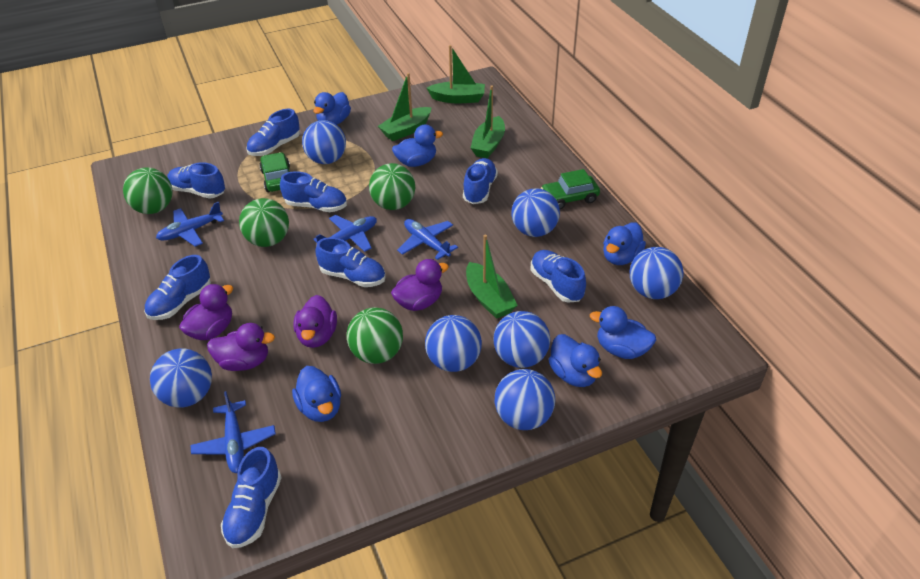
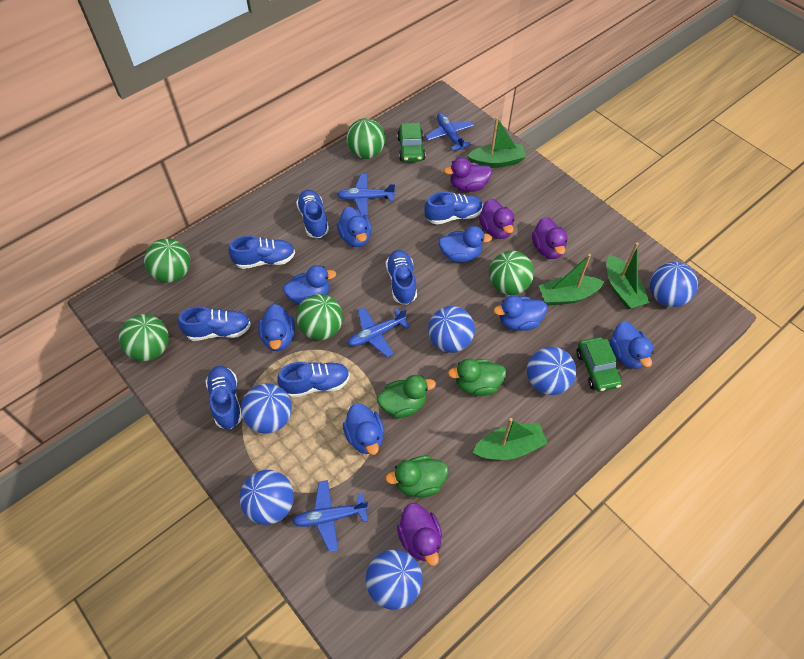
blue ball: [150,349,212,408] [302,120,346,164] [425,315,482,372] [494,311,550,368] [495,369,555,430] [511,188,560,237] [629,247,683,299] = 7 -> [239,470,294,525] [241,383,292,434] [366,549,423,610] [428,306,475,353] [527,347,576,395] [650,262,698,307] = 6
blue duck: [292,366,341,422] [313,92,351,125] [392,125,443,167] [549,334,602,387] [590,306,656,359] [603,222,646,265] = 6 -> [258,304,295,351] [283,265,336,305] [337,207,371,247] [343,403,384,455] [438,226,492,262] [494,295,547,331] [610,321,654,369] = 7
blue shoe: [144,255,211,320] [167,162,225,199] [221,447,282,548] [246,109,300,156] [280,171,347,212] [315,237,386,287] [463,158,498,204] [531,250,586,303] = 8 -> [178,307,251,341] [206,366,243,429] [229,235,295,269] [277,362,350,398] [296,190,329,238] [386,250,417,305] [424,191,483,225] = 7
green ball: [123,167,173,214] [239,198,289,247] [347,307,403,364] [369,163,415,210] = 4 -> [119,314,169,361] [144,239,190,283] [296,294,343,340] [347,118,385,159] [489,251,534,295] = 5
green duck: none = 0 -> [377,375,436,418] [386,456,449,498] [448,359,507,396] = 3

